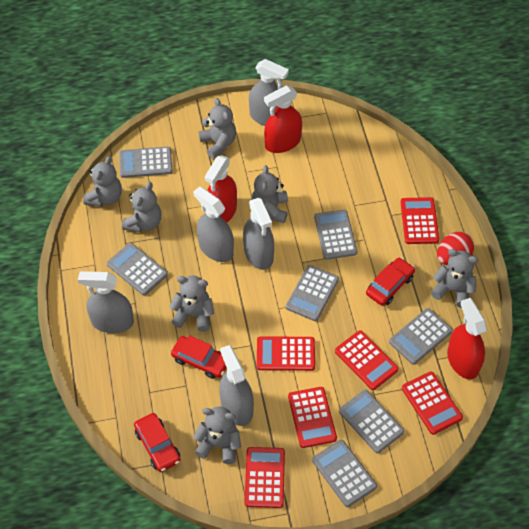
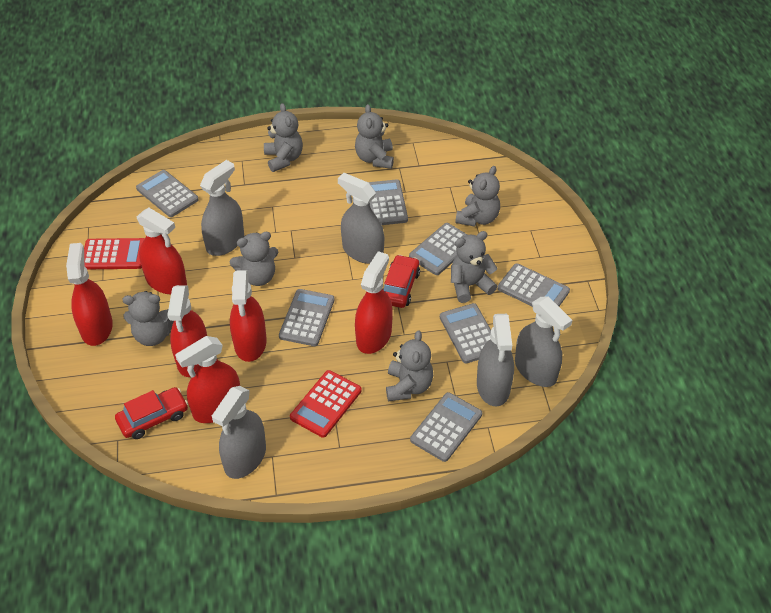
red calculator: [244,447,285,508] [257,336,315,371] [288,387,337,448] [335,330,399,390] [400,197,439,244] [402,371,463,435] = 6 -> [84,238,145,269] [290,370,362,438] = 2
red car: [134,413,181,472] [171,335,227,379] [366,257,415,306] = 3 -> [115,387,188,439] [382,255,420,308] = 2
red egg: [437,232,474,265] = 1 -> none = 0
red spray bottle: [205,155,237,222] [264,85,302,153] [447,298,487,379] = 3 -> [66,243,113,346] [137,208,187,294] [167,285,207,377] [175,336,240,423] [230,270,267,362] [355,251,393,354] = 6

